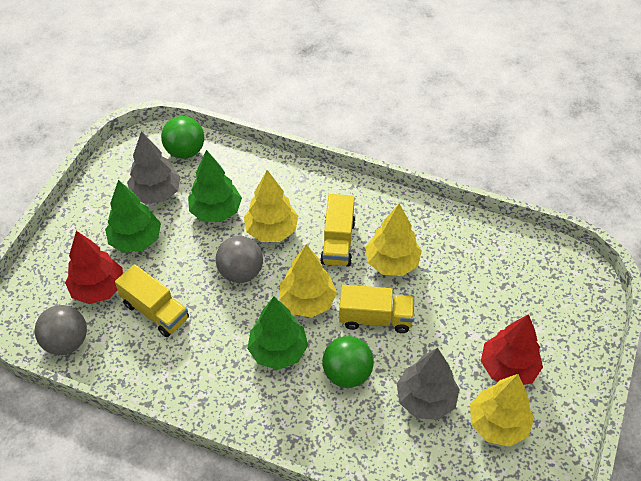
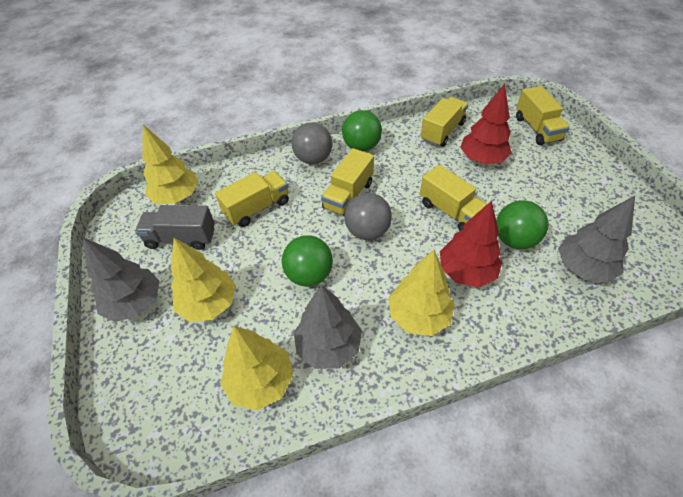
green ball: [161,116,204,159] [322,336,374,388] = 2 -> [282,235,333,287] [342,110,382,152] [496,200,548,249] = 3
green tree: [105,180,161,253] [188,150,242,222] [247,297,308,370] = 3 -> none = 0
grey tree: [127,131,180,204] [397,348,460,420] = 2 -> [83,237,160,322] [294,284,362,369] [558,196,635,283] = 3
grey truck: none = 0 -> [135,205,215,250] = 1
yellow truck: [115,264,189,337] [320,194,355,267] [339,285,414,333] = 3 -> [215,171,289,227] [321,148,374,216] [420,165,487,231] [421,97,468,147] [516,86,570,145] = 5

